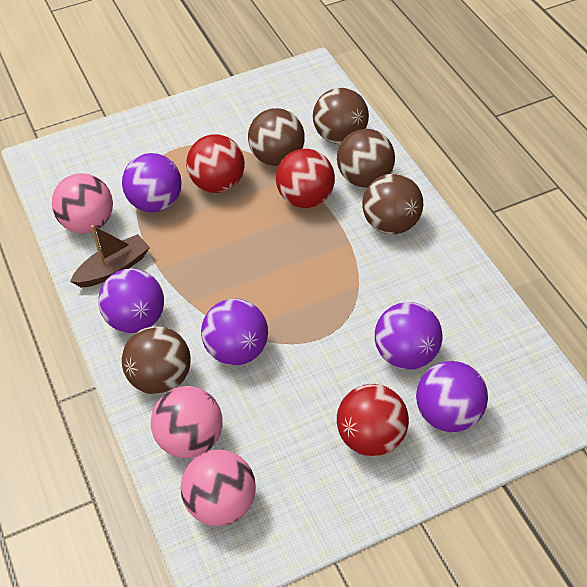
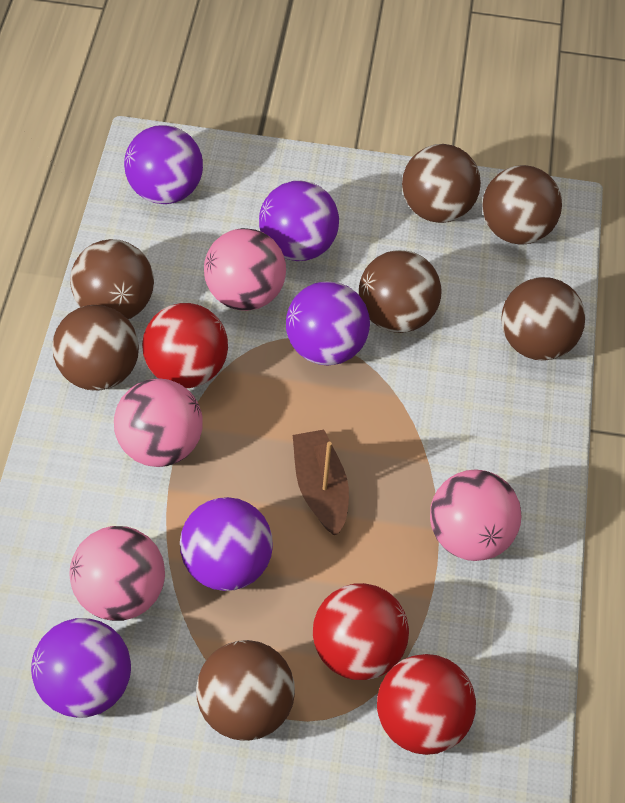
brown ball: [122,326,191,395] [248,108,305,166] [313,87,369,144] [337,129,395,188] [362,174,423,234] = 5 -> [52,305,139,391] [70,239,154,319] [196,640,295,741] [359,250,442,333] [402,144,481,223] [482,165,562,245] [501,277,585,361] = 7
pink ball: [52,173,113,234] [151,386,223,458] [181,449,256,526] = 3 -> [70,526,165,621] [114,378,203,467] [204,228,286,311] [430,469,521,561] = 4

